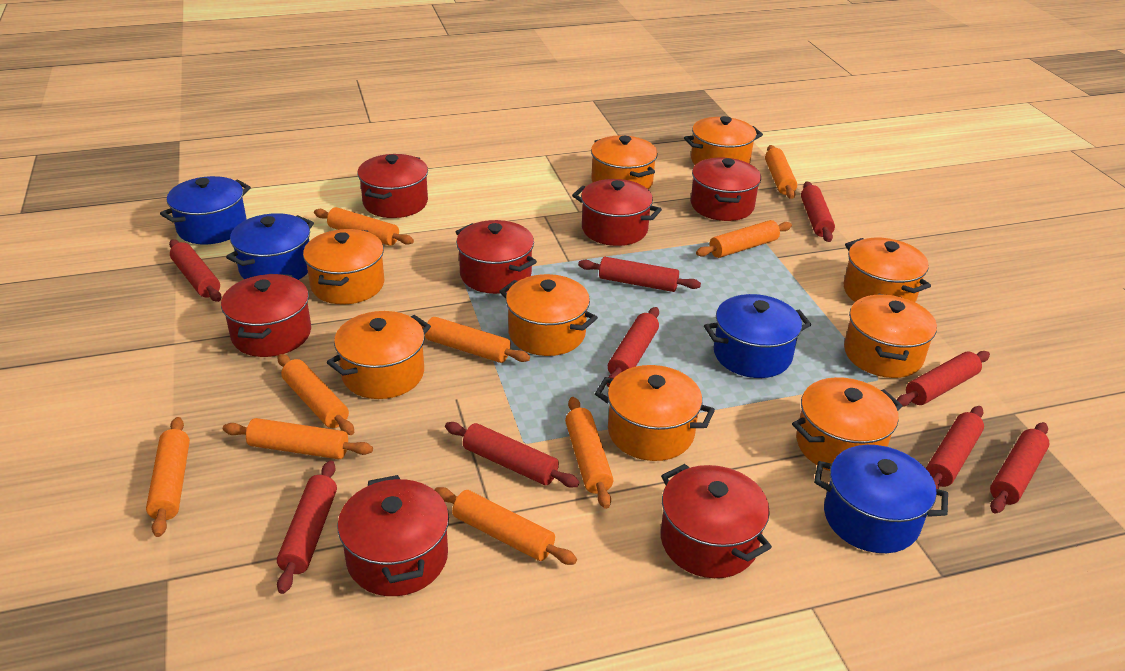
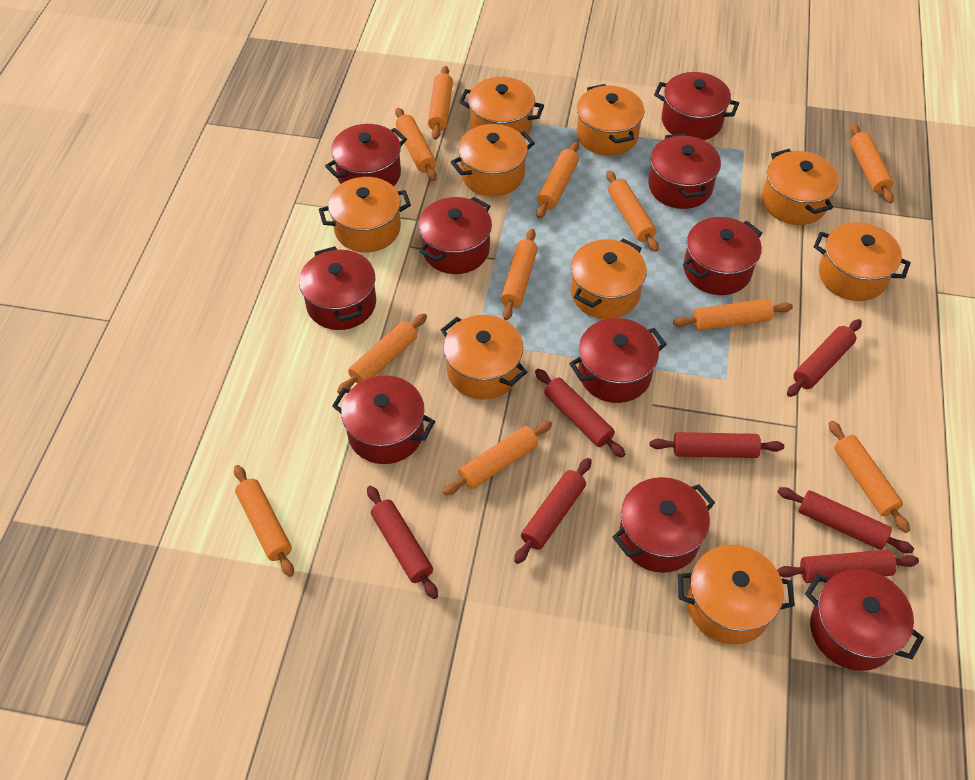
blue pot: [160,176,251,245] [226,213,314,280] [704,294,811,378] [814,445,948,553] = 4 -> none = 0
orange rolling pin: [146,417,190,537] [223,418,373,459] [278,354,354,435] [314,207,414,246] [421,317,530,363] [435,487,577,565] [565,397,613,509] [696,220,792,258] [765,145,797,199] = 9 -> [234,465,294,577] [337,313,427,394] [395,108,437,181] [428,66,453,140] [443,421,552,495] [501,229,538,320] [536,141,579,219] [606,171,659,252] [673,299,793,331] [828,421,910,533] [850,123,894,203] = 11
red pot: [221,274,311,357] [337,475,449,596] [357,154,428,218] [456,220,537,294] [572,179,662,246] [661,464,772,578] [691,158,761,221] = 7 -> [299,246,376,330] [325,124,407,186] [332,376,435,464] [418,197,492,274] [569,318,667,403] [613,477,715,573] [648,133,721,209] [654,72,739,140] [683,217,762,295] [805,569,924,671] = 10
red rolling pin: [169,239,221,302] [277,461,337,594] [445,422,580,488] [578,257,701,292] [607,307,659,387] [801,182,835,242] [897,351,990,407] [926,406,984,489] [990,422,1050,514] = 9 -> [367,486,438,599] [514,458,592,564] [535,369,625,458] [650,432,784,458] [777,550,919,583] [778,487,914,553] [787,319,862,397] = 7

